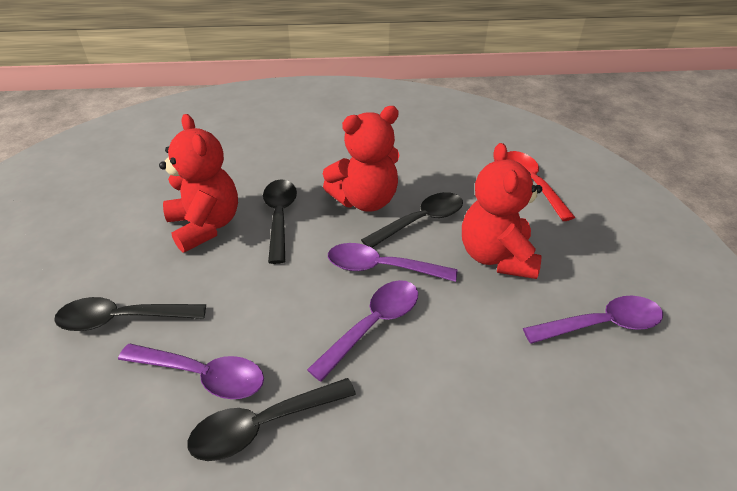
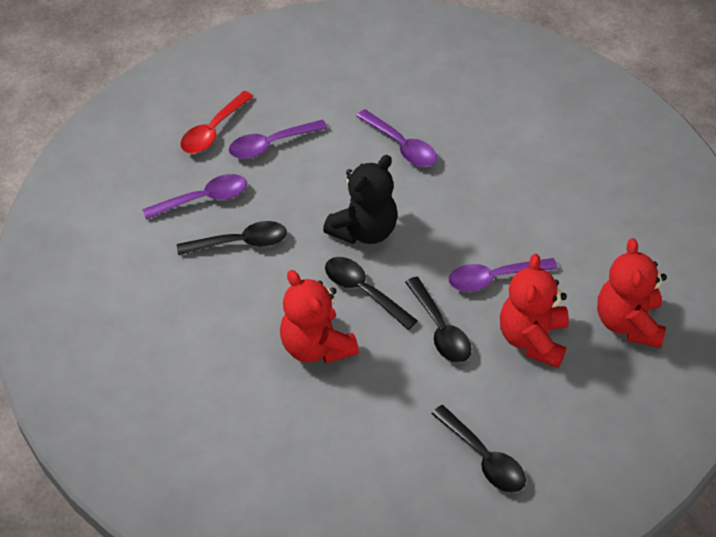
black teddy bear: none = 0 -> [323,155,398,244] = 1

